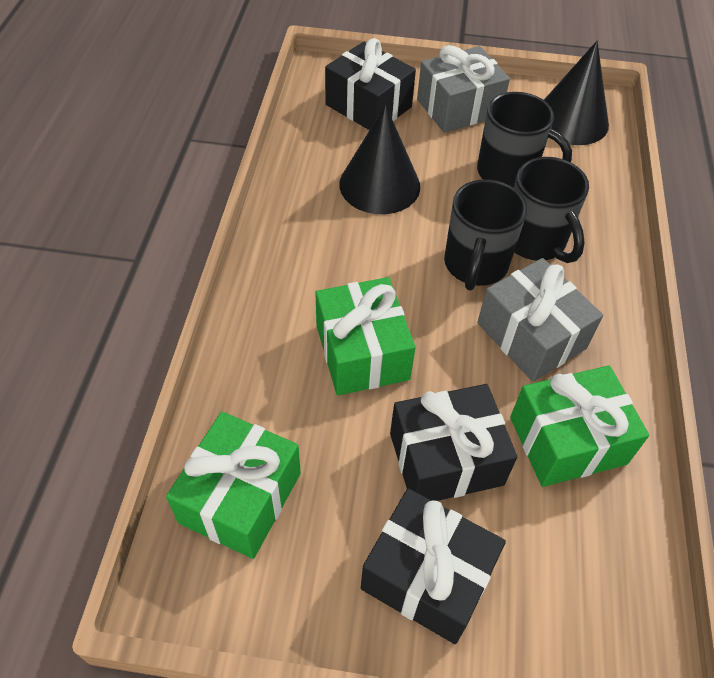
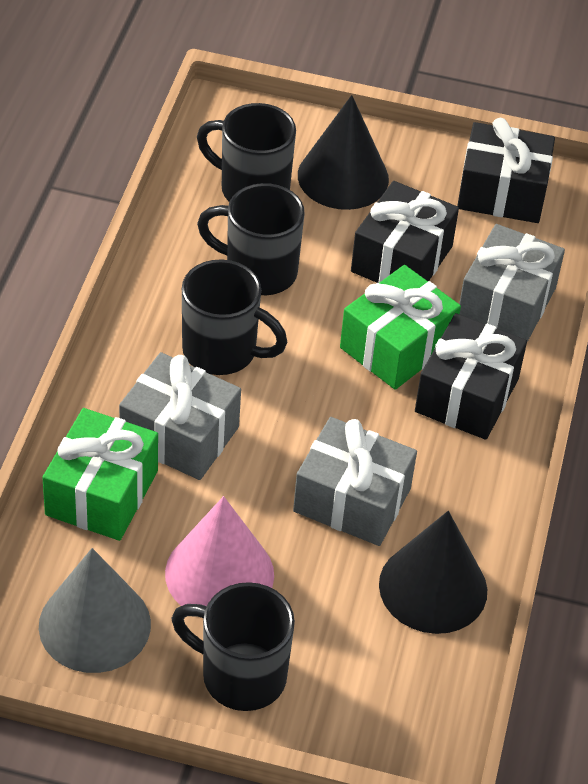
black mug: [444,179,527,291] [477,92,572,188] [514,157,589,263] = 3 -> [171,582,295,711] [182,259,288,375] [197,103,296,202] [197,183,304,295] = 4
green gift: [166,412,301,559] [316,277,416,395] [510,366,649,487] = 3 -> [42,408,158,541] [340,265,461,390] = 2
grey cone: none = 0 -> [39,548,151,673] = 1
grey gift: [417,45,510,133] [477,258,603,382] = 2 -> [119,352,241,480] [293,417,417,546] [459,224,565,342] = 3
pink cone: none = 0 -> [165,496,274,606] = 1

